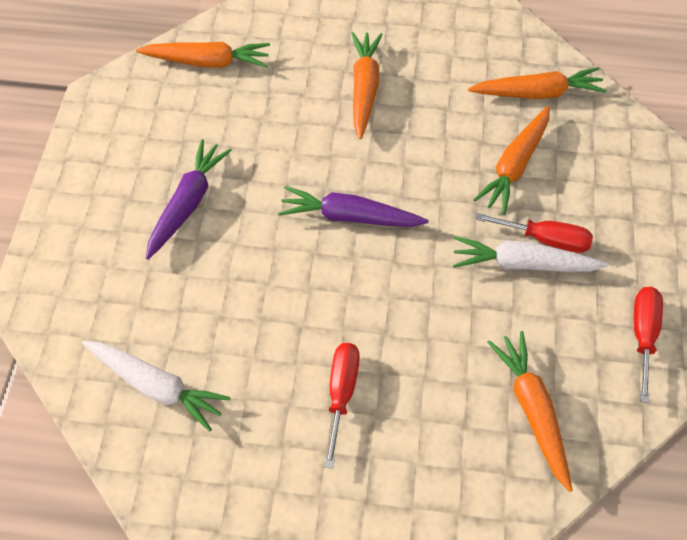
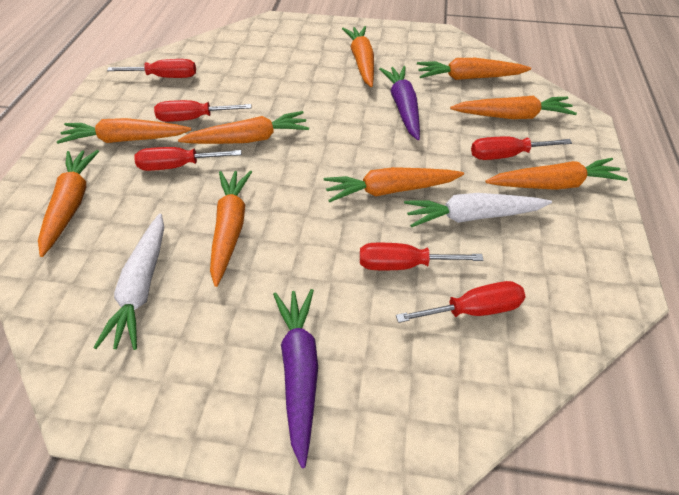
orange carrot: [136,42,270,68] [351,32,383,139] [468,67,607,99] [473,106,550,215] [488,331,572,492] = 5 -> [38,150,99,257] [57,118,191,144] [178,111,309,144] [210,171,252,287] [324,167,464,202] [342,26,374,87] [417,58,531,80] [450,96,577,119] [485,158,627,190] = 9
red screwdriver: [324,343,360,468] [475,213,593,253] [634,287,663,403] = 3 -> [107,59,196,78] [134,147,241,171] [154,100,251,122] [360,243,483,270] [396,281,526,323] [471,137,572,160] = 6

